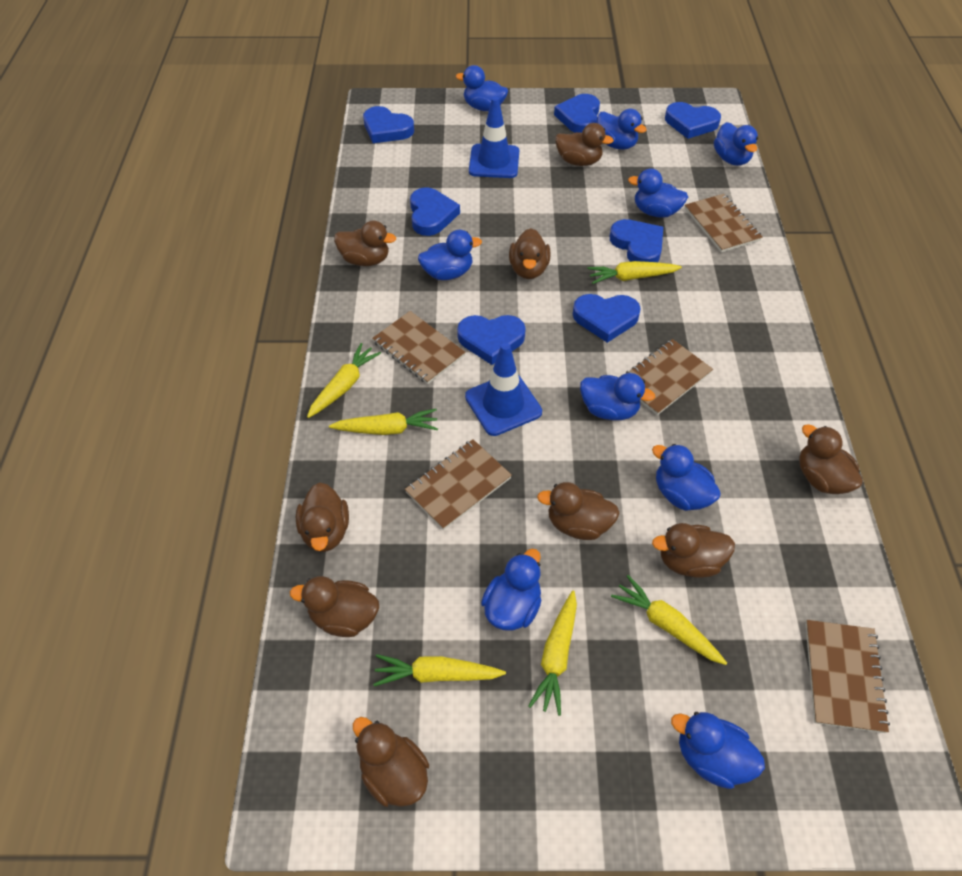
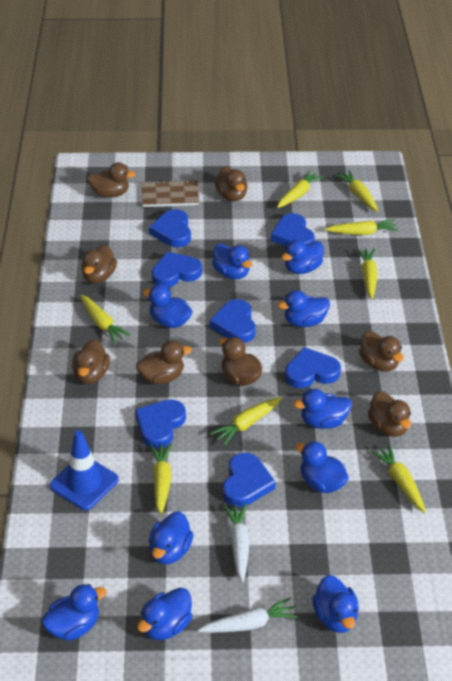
blue duck: [418,230,482,280] [456,65,508,111] [481,549,541,631] [580,373,655,420] [597,109,647,150] [628,168,688,218] [652,444,721,511] [671,712,765,789] [714,122,758,166] = 9 -> [41,584,107,641] [137,587,192,640] [143,284,193,328] [149,511,193,565] [212,244,252,280] [278,290,330,327] [281,240,324,274] [293,389,352,429] [296,441,349,493] [312,575,359,633] = 10
blue traffic cone: [465,343,542,436] [469,97,519,178] = 2 -> [50,430,119,510] = 1
brown duck: [290,576,379,637] [296,482,349,552] [334,221,396,266] [353,717,429,807] [509,228,551,279] [537,482,620,540] [555,123,614,166] [652,523,735,578] [799,424,863,494] = 9 -> [72,339,110,384] [81,244,117,283] [87,162,136,198] [136,340,192,384] [215,166,248,201] [219,337,263,386] [359,331,404,372] [368,391,411,437] = 8
brown notebook: [372,311,466,384] [405,439,512,530] [626,339,713,415] [684,194,763,252] [805,620,890,733] = 5 -> [142,180,199,207] = 1
white carrot: none = 0 -> [198,597,298,633] [223,503,250,582] = 2
yellow carrot: [307,343,381,418] [329,409,438,435] [373,654,506,686] [528,591,577,716] [587,261,682,284] [611,575,727,665] = 6 -> [80,295,131,344] [150,443,172,515] [210,397,282,446] [277,170,323,208] [325,219,398,235] [335,170,378,212] [357,248,378,299] [371,444,426,513] = 8

